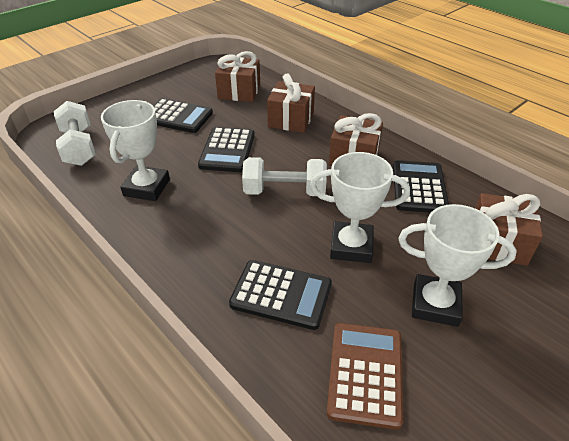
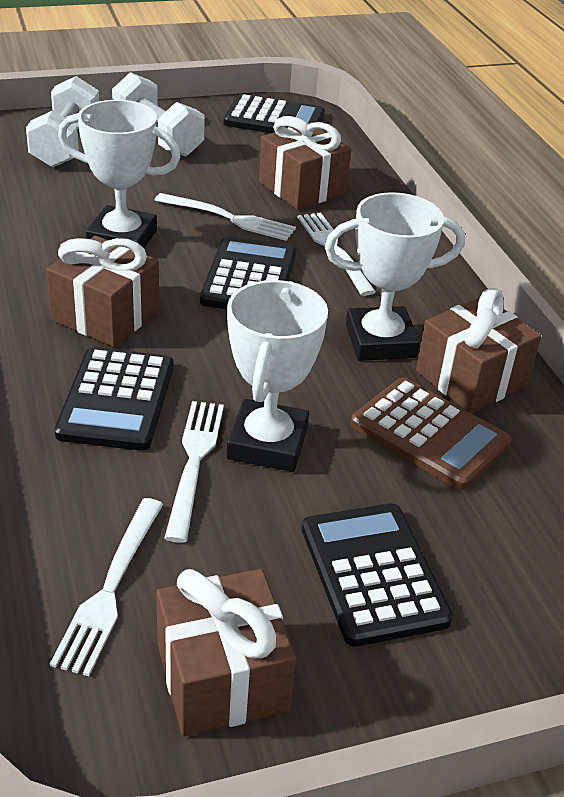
white fork: none = 0 -> [50,498,163,676] [154,193,296,241] [164,401,224,543] [297,212,376,296] = 4

